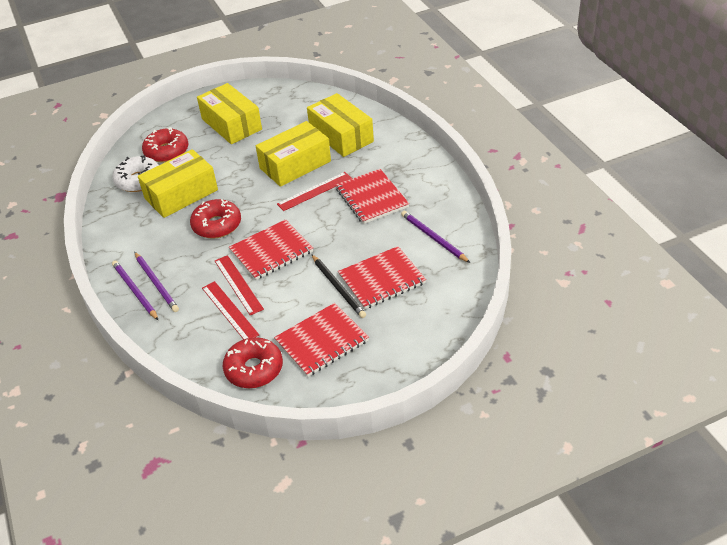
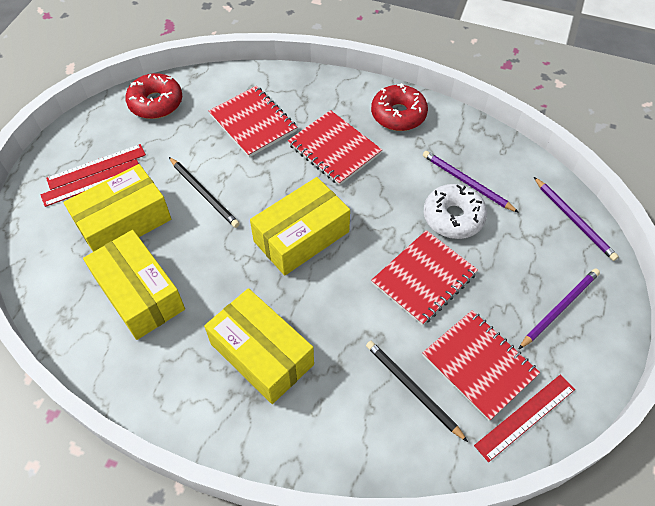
black pencil: [311,254,366,318] = 1 -> [169,157,240,228] [366,341,468,442] = 2
red donut: [142,127,188,162] [190,199,241,238] [223,337,283,388] = 3 -> [125,73,182,119] [371,83,428,131] = 2

